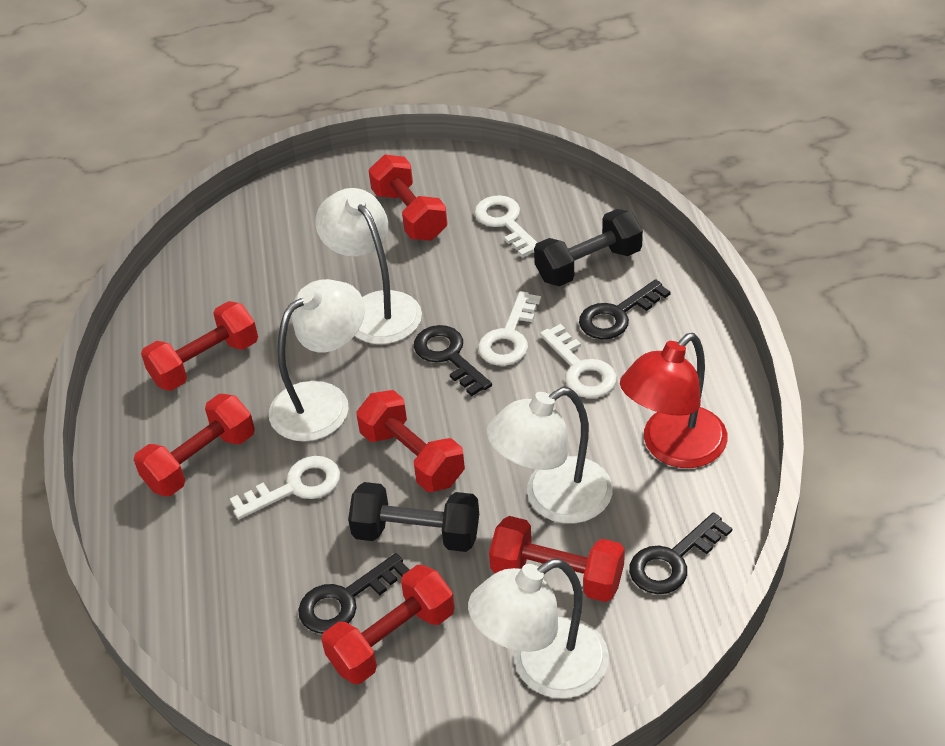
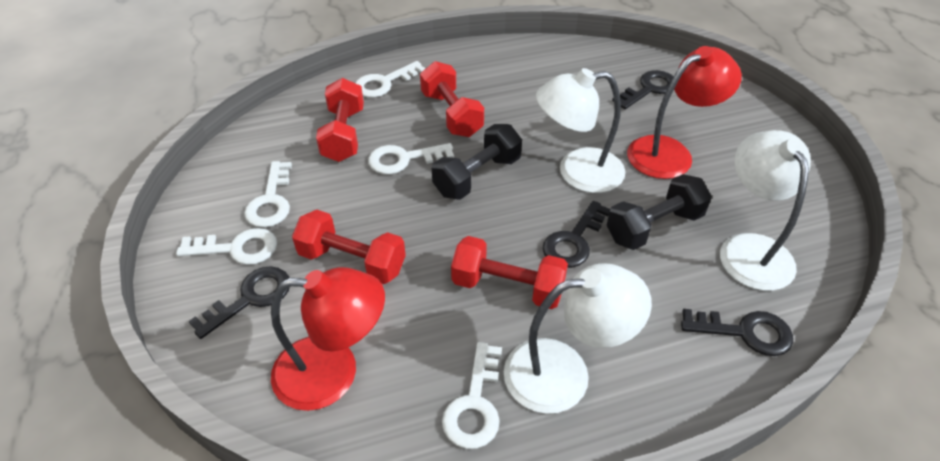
red dumbbell: [134,394,255,496] [141,301,258,391] [322,565,455,684] [356,390,465,492] [368,154,448,241] [489,516,625,602] = 6 -> [292,210,406,284] [316,78,364,162] [420,61,484,137] [451,236,568,309] = 4
red lamp: [620,333,728,468] = 1 -> [271,267,385,411] [627,46,742,179] = 2
white key: [230,456,340,519] [475,195,537,258] [478,291,541,366] [540,324,617,398] = 4 -> [176,228,277,265] [244,161,292,228] [356,61,426,98] [368,143,454,174] [442,342,502,449] = 5
white lamp: [269,279,365,442] [315,188,422,344] [468,559,609,698] [486,387,613,524] = 4 -> [504,263,652,414] [536,68,625,193] [720,130,811,291] = 3

